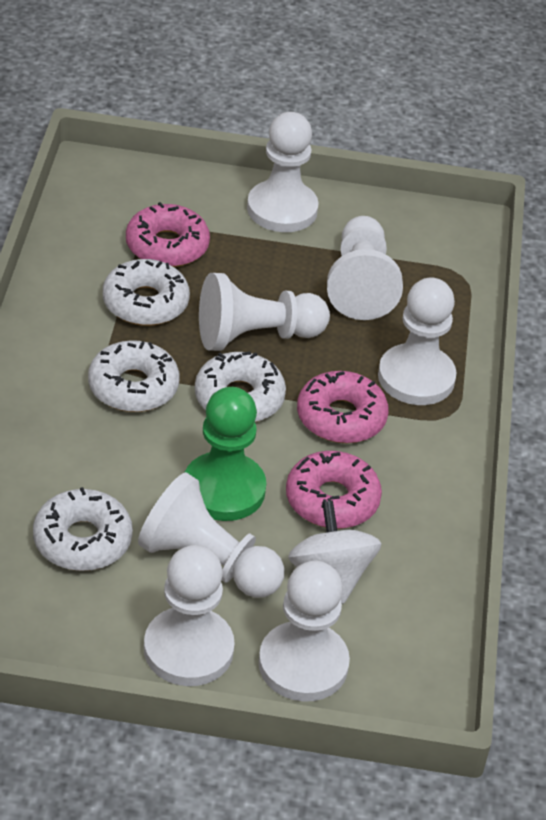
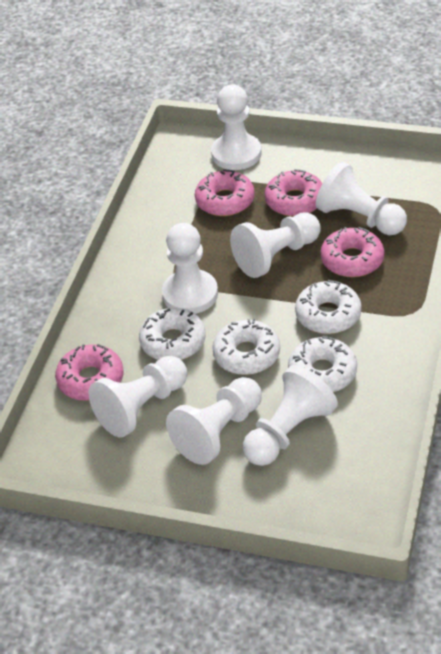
green pawn: [184,387,266,521] = 1 -> none = 0
pink donut: [126,202,210,267] [286,451,382,529] [297,371,389,443] = 3 -> [55,344,123,401] [195,169,255,216] [265,169,322,216] [321,227,385,277] = 4
white spinning top: [288,501,382,604] = 1 -> none = 0

